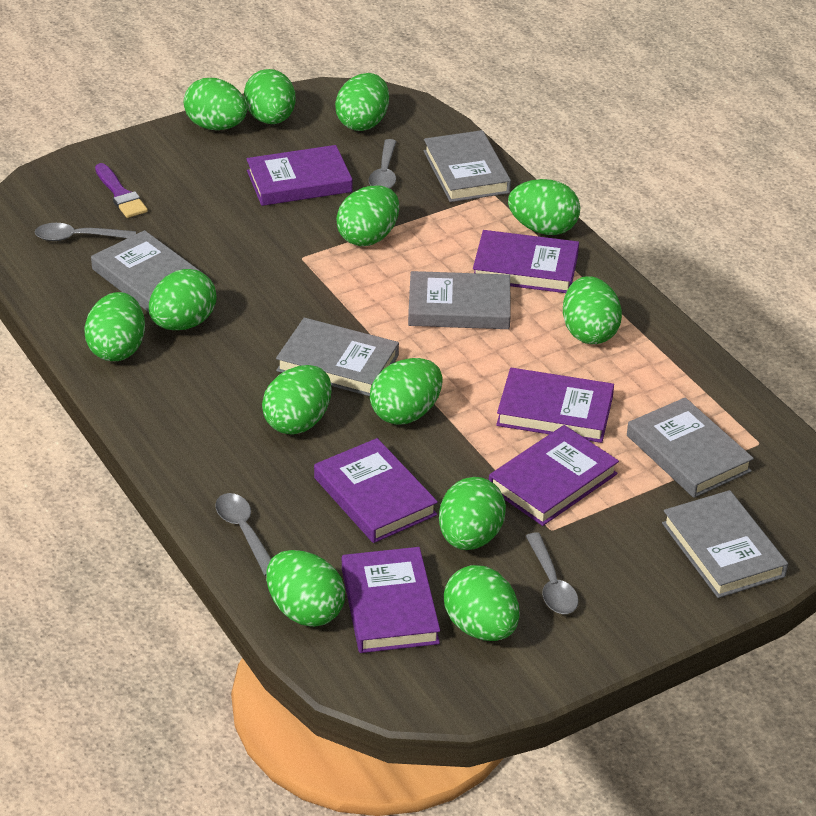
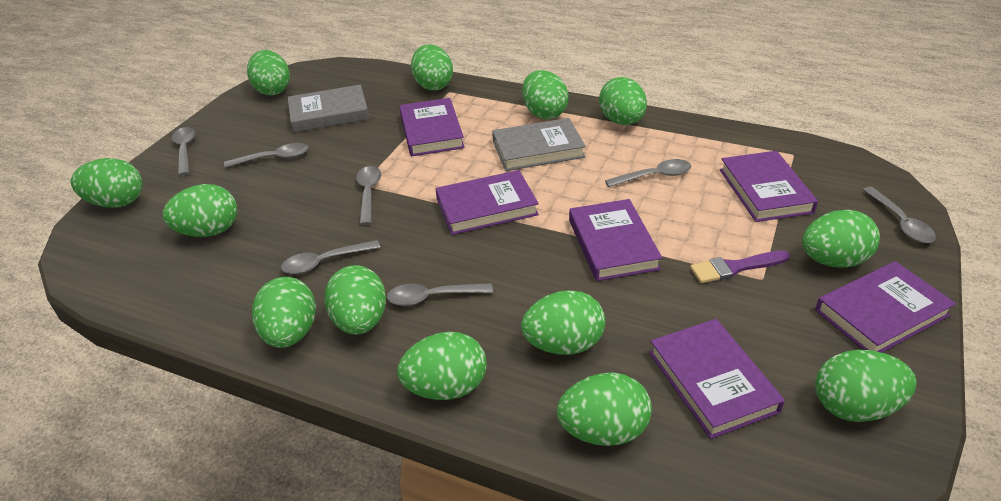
grey book: [91,230,204,312] [276,318,399,396] [408,271,511,329] [424,130,511,202] [627,397,754,498] [662,490,788,598] = 6 -> [288,85,369,132] [492,118,586,171] = 2
grey spoon: [35,223,136,241] [215,493,271,576] [369,139,397,188] [526,532,579,614] = 4 -> [172,127,195,176] [224,143,308,168] [281,240,380,274] [356,166,381,225] [387,283,493,306] [605,159,691,187] [863,187,936,243] = 7

